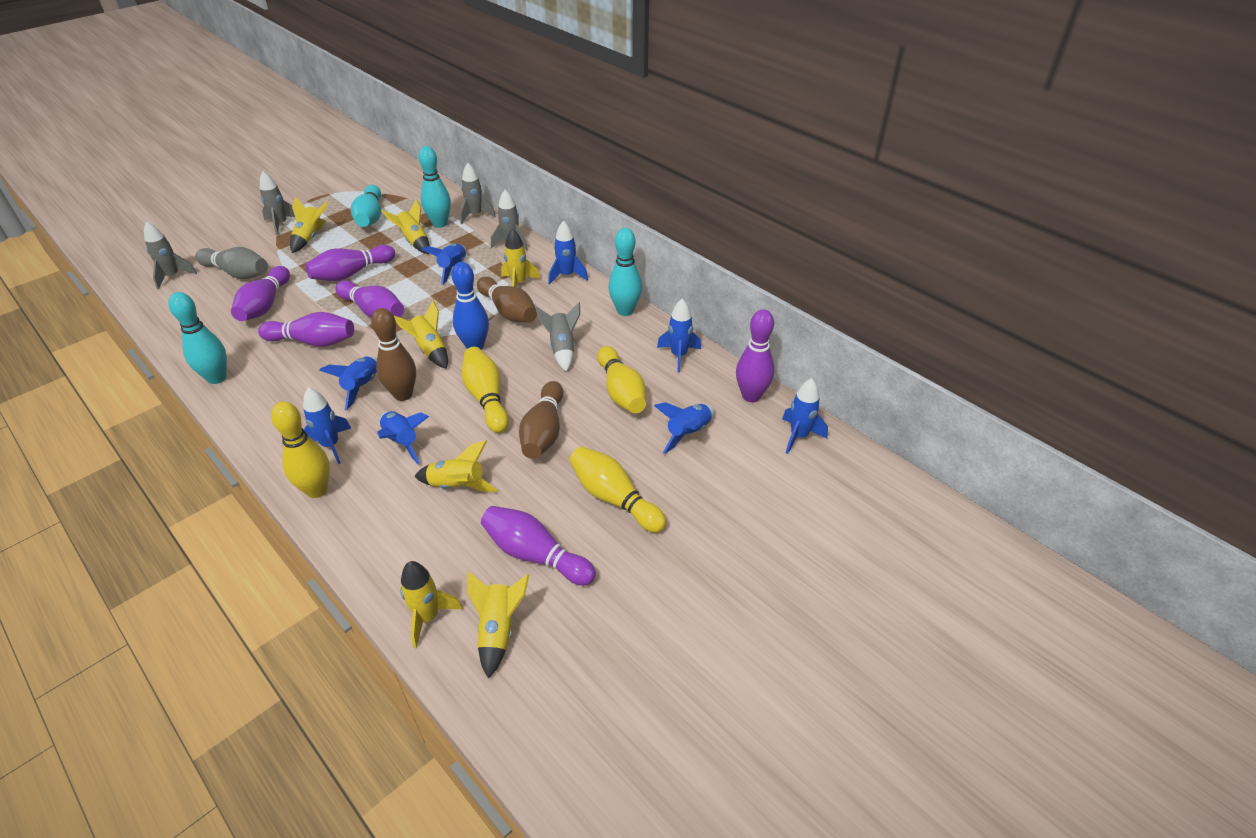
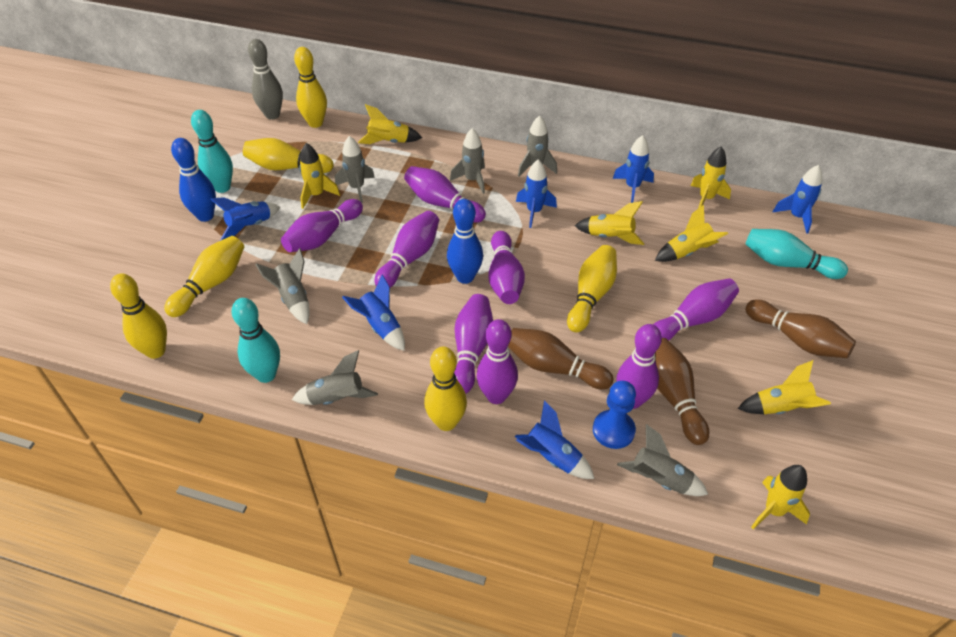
blue bowling pin: [451,262,489,350] = 1 -> [171,138,216,222] [447,199,483,284] = 2
blue pawn: none = 0 -> [593,381,636,449] = 1
blue rocket: [303,387,351,464] [319,356,377,410] [377,411,429,464] [421,243,466,285] [548,221,588,285] [654,402,715,454] [657,299,701,373] [782,378,828,454] = 8 -> [210,197,280,241] [342,274,405,351] [515,401,595,479] [516,160,557,228] [613,135,654,203] [773,165,822,234] = 6
grey rocket: [144,221,197,290] [260,171,295,235] [460,163,496,224] [491,190,528,251] [535,302,580,372] = 5 -> [255,248,310,324] [292,350,378,405] [335,136,375,203] [450,128,485,194] [518,115,557,176] [617,424,708,496] = 6
purple bowling pin: [231,266,290,321] [258,312,354,347] [305,245,395,281] [336,280,404,318] [481,506,596,585] [736,309,774,402] = 6 -> [281,199,363,252] [375,211,439,287] [404,166,486,223] [454,294,493,393] [477,319,518,404] [489,231,525,304] [616,324,662,409] [653,278,739,340] = 8
turquoise bowling pin: [168,292,227,384] [351,185,381,227] [418,146,451,228] [609,228,642,316] = 4 -> [191,110,233,193] [231,298,280,383] [746,229,848,279] = 3
yellow bowling pin: [271,402,330,498] [462,347,509,433] [569,446,666,533] [597,346,646,413] = 4 -> [110,273,167,359] [164,236,244,317] [243,138,333,173] [294,47,327,128] [424,347,467,431] [567,245,617,332] = 6

